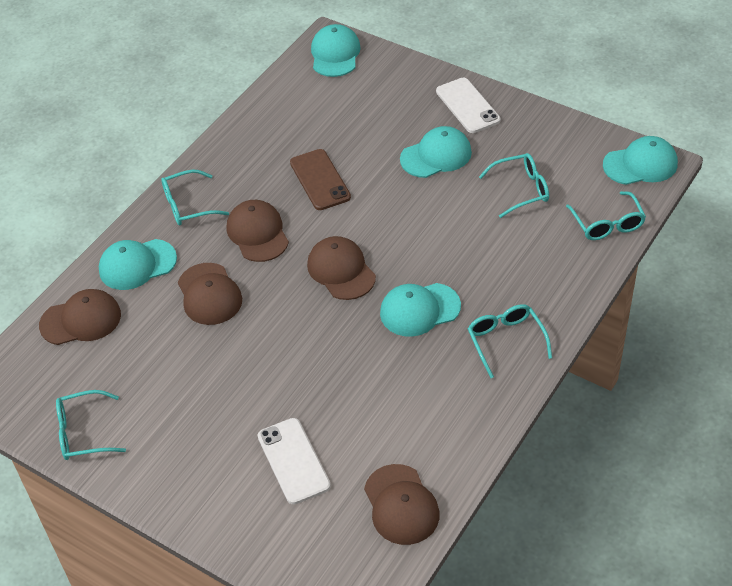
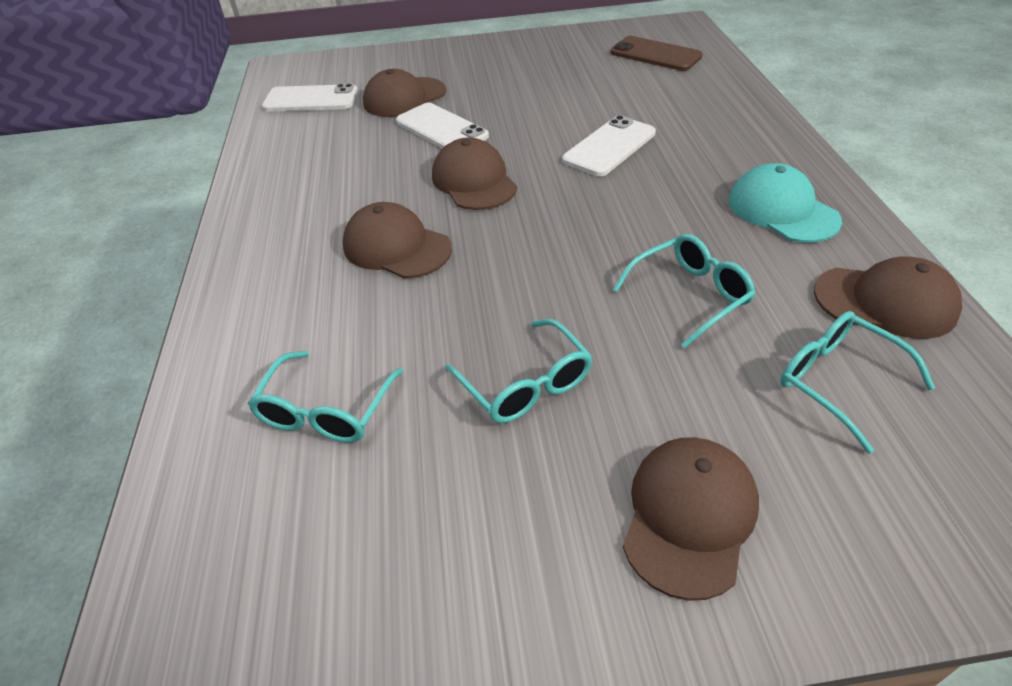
turquoise cap: [99,239,177,290] [311,24,361,77] [380,283,461,337] [400,126,472,178] [603,136,678,185] = 5 -> [729,163,842,243] = 1
turquoise glasses: [56,390,126,460] [161,169,229,226] [468,304,552,378] [479,153,549,218] [566,191,646,240] = 5 -> [248,351,403,443] [445,319,593,423] [613,234,755,348] [780,311,935,454] = 4
white phone: [258,418,331,504] [436,78,501,133] = 2 -> [262,84,358,112] [396,103,489,148] [562,115,656,176] = 3

